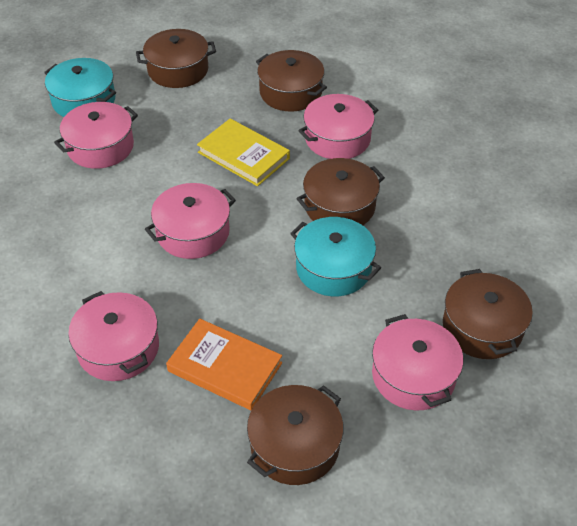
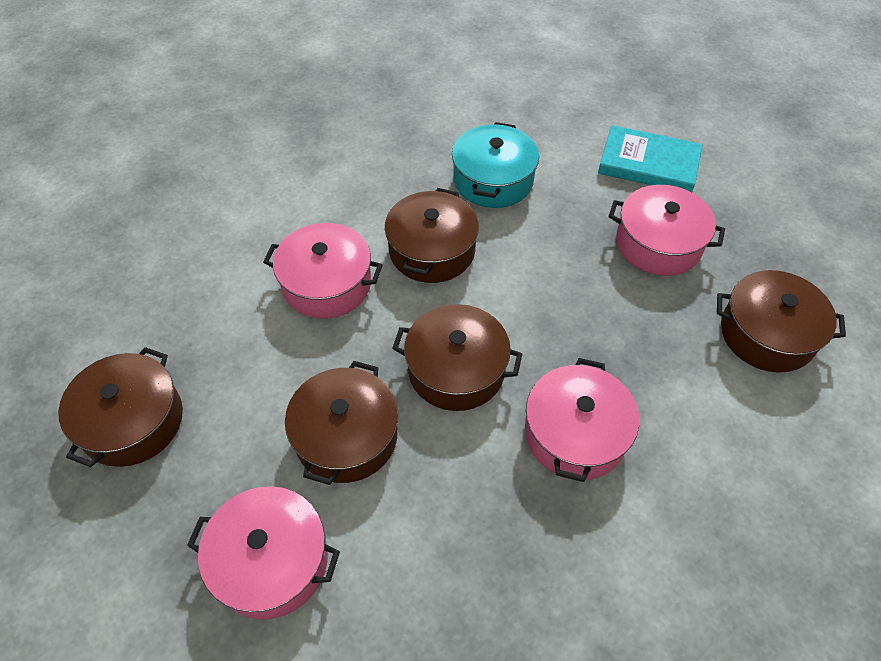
orange book: [166,319,282,410] = 1 -> none = 0
pink pot: [54,102,138,169] [68,291,159,381] [145,183,236,259] [298,94,378,159] [372,314,464,411] = 5 -> [187,486,340,620] [263,223,383,319] [525,358,639,482] [609,185,725,276] = 4
turquoise book: none = 0 -> [598,125,702,192] = 1
turquoise pot: [44,58,116,117] [290,217,381,296] = 2 -> [452,122,539,208] = 1
yellow book: [197,119,290,186] = 1 -> none = 0

